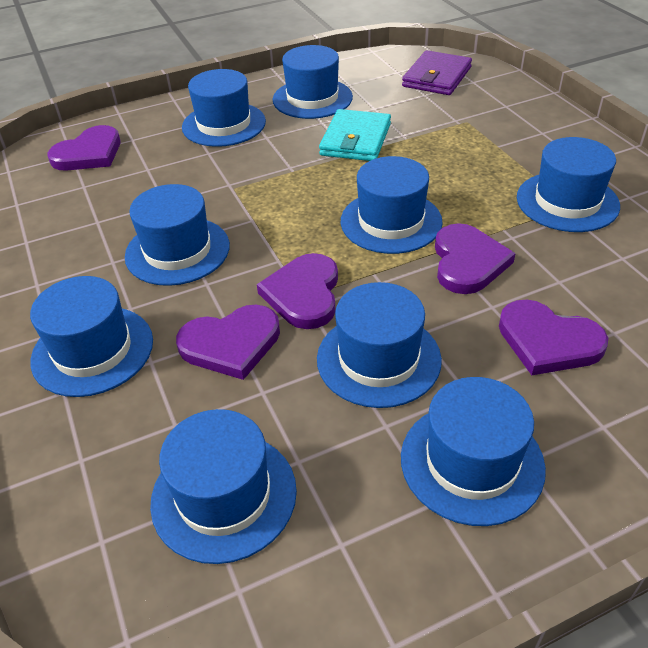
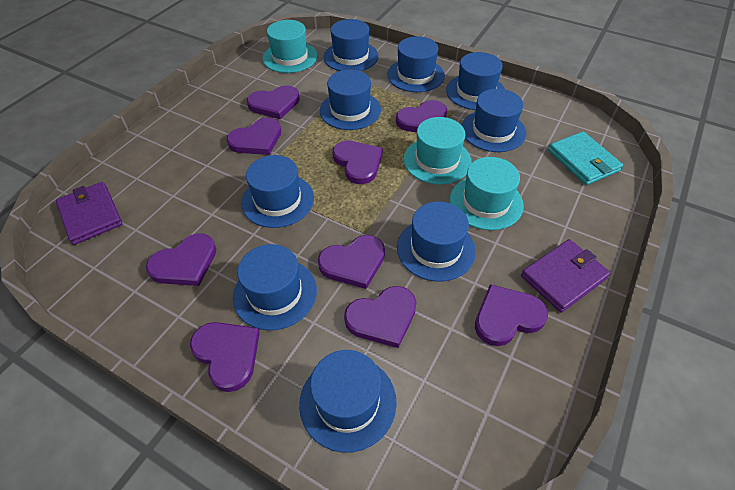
purple heart: [48,125,121,171] [176,305,280,380] [257,253,338,329] [435,223,516,294] [499,300,608,375] = 5 -> [146,234,216,286] [190,322,260,392] [226,118,281,155] [247,85,300,119] [318,235,385,289] [332,140,383,184] [344,286,417,348] [396,100,447,133] [475,284,548,346] = 9
purple wallet: [402,50,472,95] = 1 -> [56,182,123,245] [521,239,611,313] = 2
turquoise hat: none = 0 -> [263,20,318,73] [404,117,472,184] [450,157,524,230] = 3

